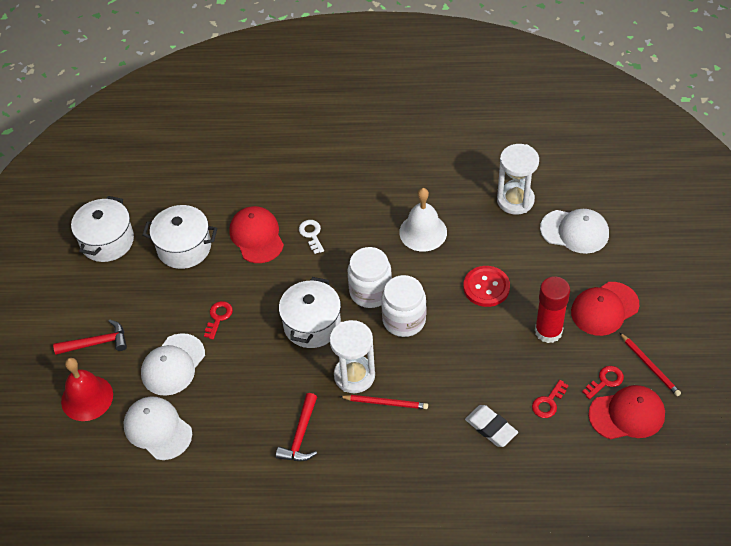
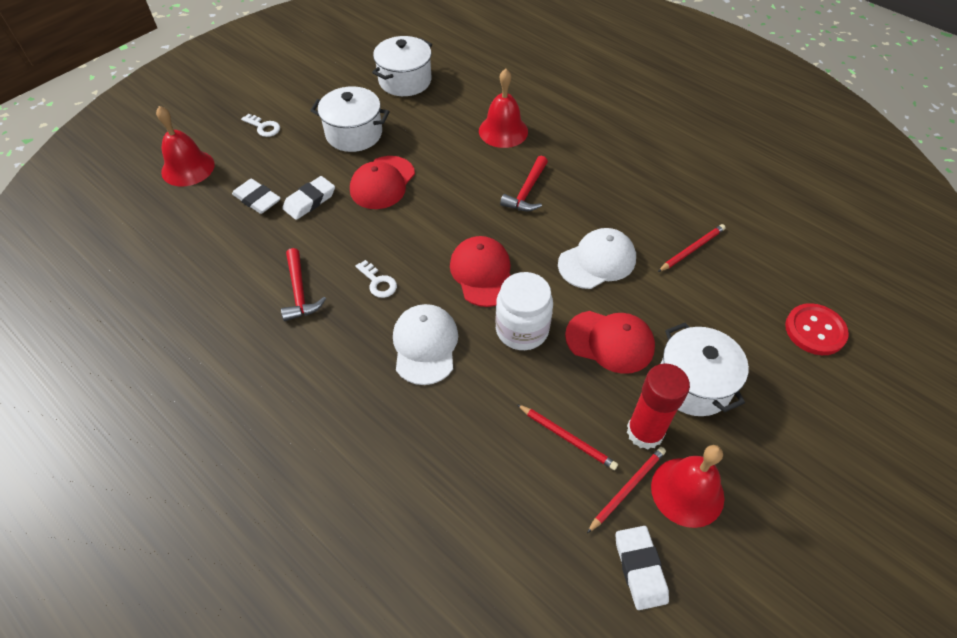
red bell: [61,358,113,421] = 1 -> [156,106,215,187] [479,69,528,148] [651,445,724,528] = 3
red key: [204,301,233,339] [532,380,569,418] [582,366,624,399] = 3 -> none = 0
red pencil: [339,395,428,409] [619,332,681,396] = 2 -> [517,404,618,470] [587,447,666,533] [658,224,726,272] = 3
white bell: [399,188,447,252] = 1 -> none = 0
white cap: [124,396,192,460] [141,333,205,396] [540,209,609,254] = 3 -> [393,304,458,385] [558,228,636,289] = 2
white eraser: [465,405,518,447] = 1 -> [232,179,281,214] [282,176,335,220] [616,526,669,610] = 3
white hourglass: [330,320,375,393] [497,144,539,215] = 2 -> none = 0
white jar: [347,247,392,308] [381,275,426,337] = 2 -> [495,272,553,350] = 1
white key: [299,220,324,254] = 1 -> [241,114,280,137] [355,260,397,298] = 2

